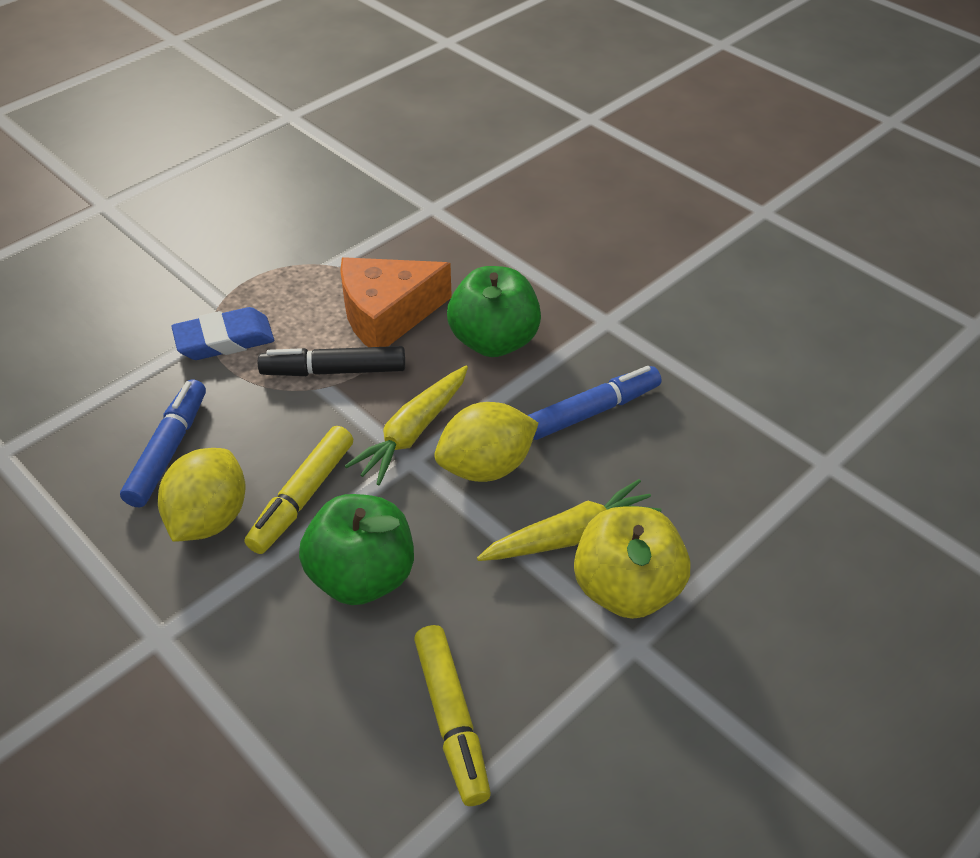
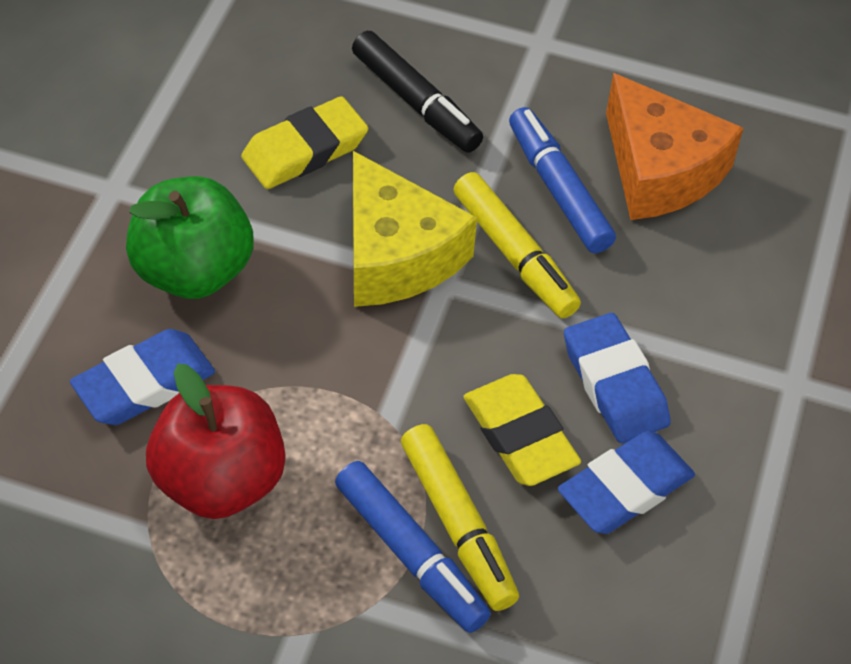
blue eraser: [171,307,274,360] = 1 -> [70,329,215,425] [558,431,695,534] [564,313,671,443] = 3
green apple: [299,494,414,605] [447,266,541,357] = 2 -> [126,176,254,299] = 1
red apple: none = 0 -> [146,364,285,519] = 1
yellow apple: [574,506,690,619] = 1 -> none = 0
yellow carrot: [345,366,468,485] [477,479,661,561] = 2 -> none = 0
yellow cheese: none = 0 -> [353,151,477,307] = 1
yellow eraser: none = 0 -> [241,96,368,189] [463,374,581,486] = 2
yellow lemon: [158,448,246,542] [435,402,538,482] = 2 -> none = 0

